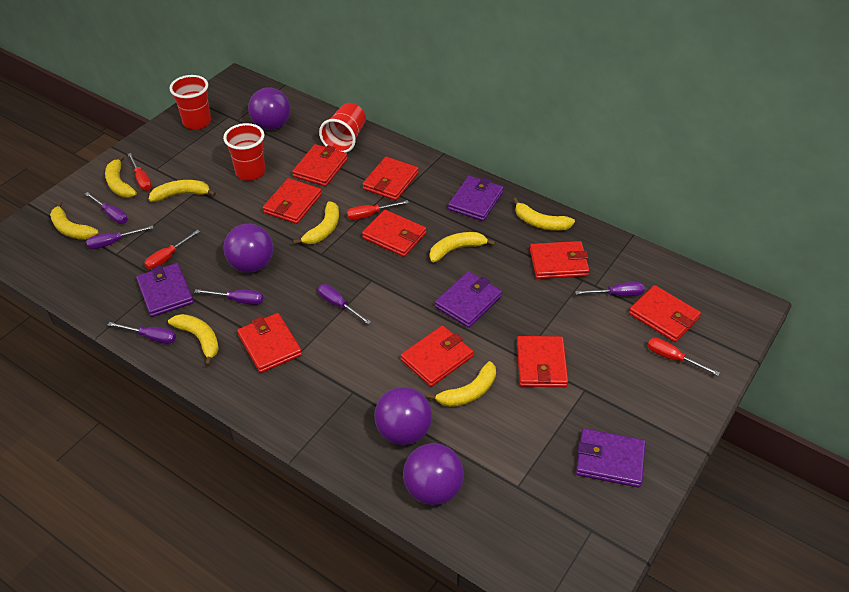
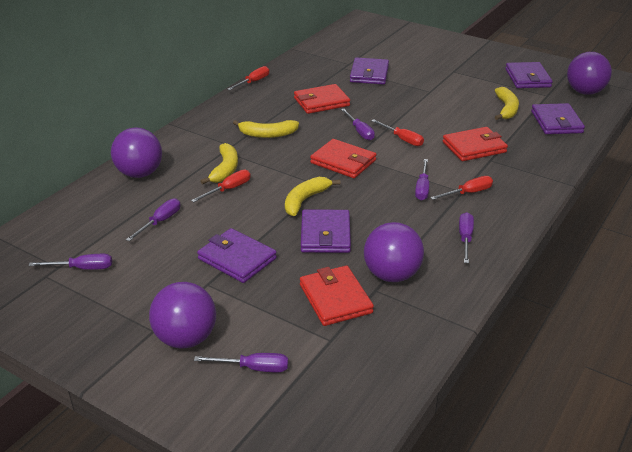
purple wallet: [136,263,194,317] [435,272,502,328] [448,176,504,221] [576,428,646,488] = 4 -> [197,228,277,283] [301,209,351,253] [350,57,389,85] [505,62,553,88] [531,103,585,134] = 5
red cup: [169,75,211,130] [223,123,265,181] [319,103,366,153] = 3 -> none = 0
red wallet: [237,313,302,373] [263,178,322,224] [292,144,348,186] [362,210,426,257] [363,157,419,201] [401,326,473,387] [517,336,568,387] [530,241,590,279] [629,285,701,342] = 9 -> [294,84,350,114] [300,266,374,326] [310,139,377,178] [443,127,508,161] = 4
yellow banana: [50,201,98,240] [105,155,137,197] [149,180,216,202] [168,314,219,366] [293,201,339,245] [426,361,496,407] [430,232,495,262] [513,198,575,231] = 8 -> [201,143,238,185] [233,120,299,138] [285,177,341,216] [495,87,519,120] = 4

